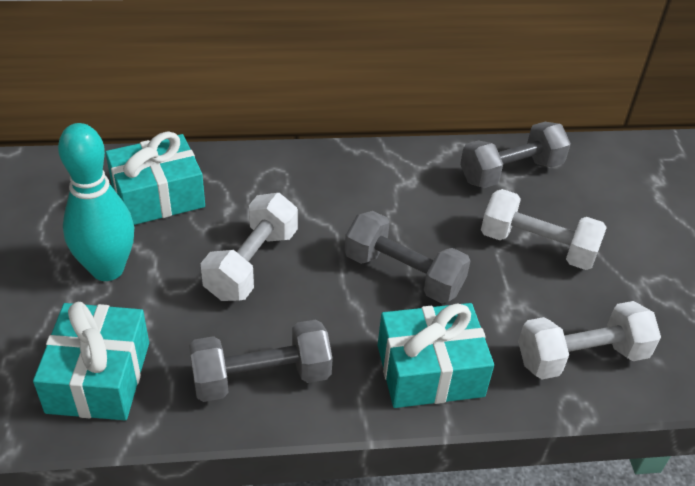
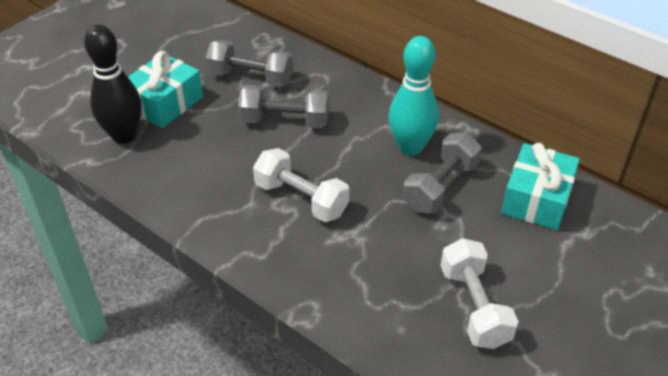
black bowling pin: none = 0 -> [84,24,142,144] = 1
turquoise gift: [33,302,149,420] [105,132,205,225] [378,303,494,408] = 3 -> [128,51,203,128] [501,143,580,230] = 2
white dumbbell: [201,193,298,301] [481,189,607,270] [518,301,661,379] = 3 -> [253,148,349,222] [440,238,519,349] = 2

